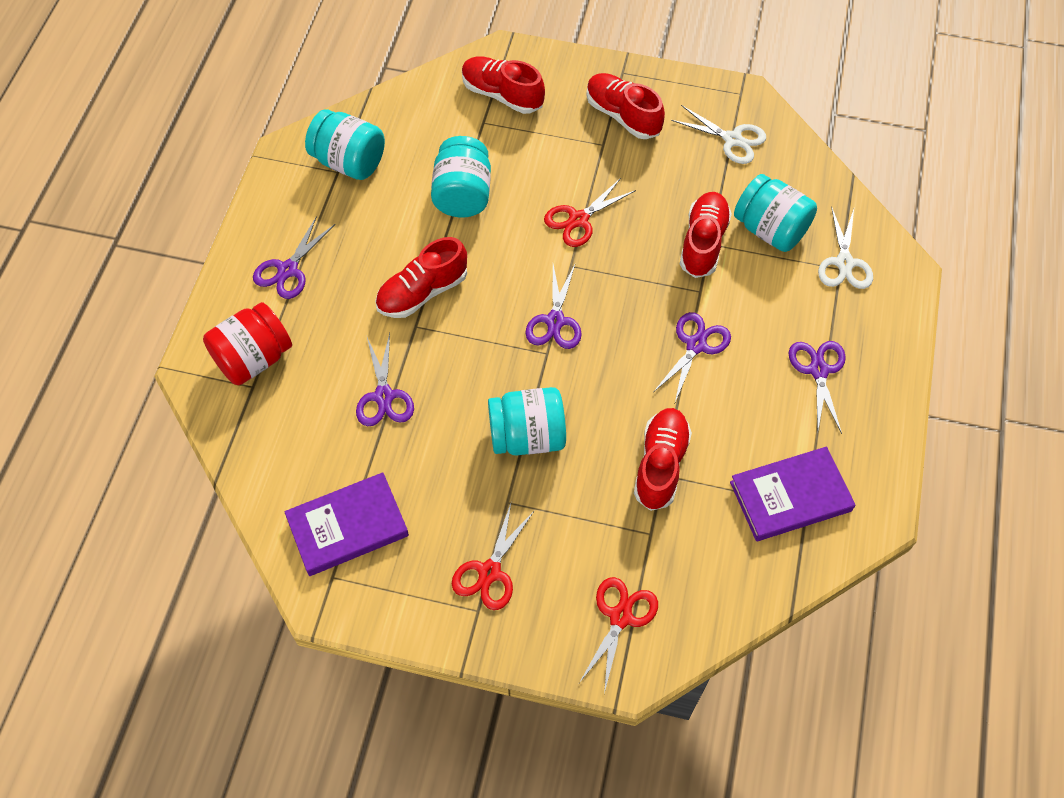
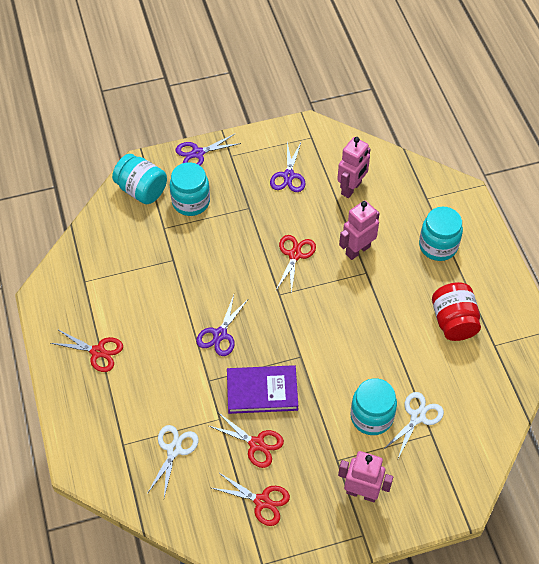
pink robot: none = 0 -> [337,137,370,198] [338,451,393,502] [339,201,380,260] = 3
purple book: [284,472,409,576] [730,447,855,541] = 2 -> [227,365,298,414] = 1
purple scissors: [253,216,335,299] [356,333,414,426] [525,265,582,349] [654,312,731,402] [789,341,846,434] = 5 -> [176,134,241,166] [196,295,249,356] [270,142,306,192] = 3
red scissors: [452,503,535,610] [544,178,636,247] [579,577,658,694] = 3 -> [51,329,123,372] [209,413,284,468] [212,472,290,526] [276,235,316,293] = 4
red shoe: [375,237,467,318] [462,56,545,114] [586,73,665,139] [634,408,692,511] [680,192,732,278] = 5 -> none = 0

